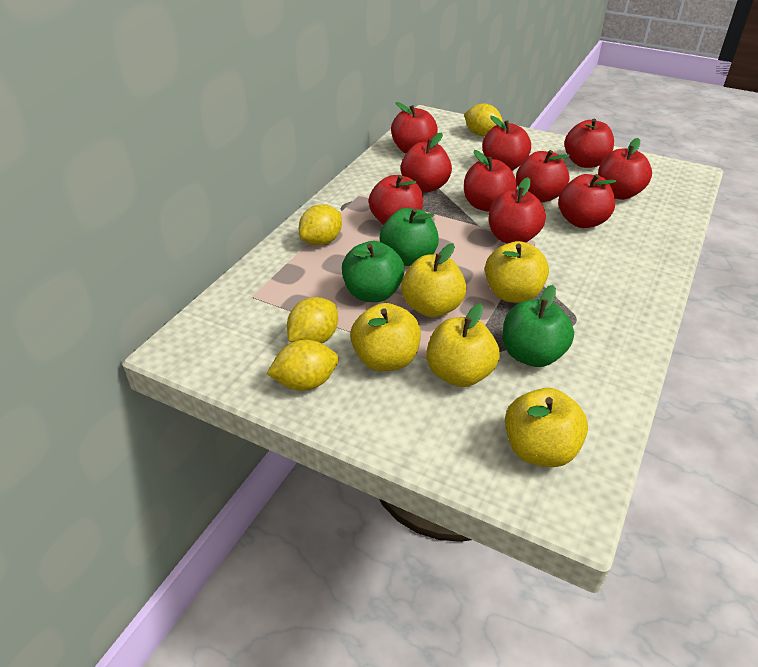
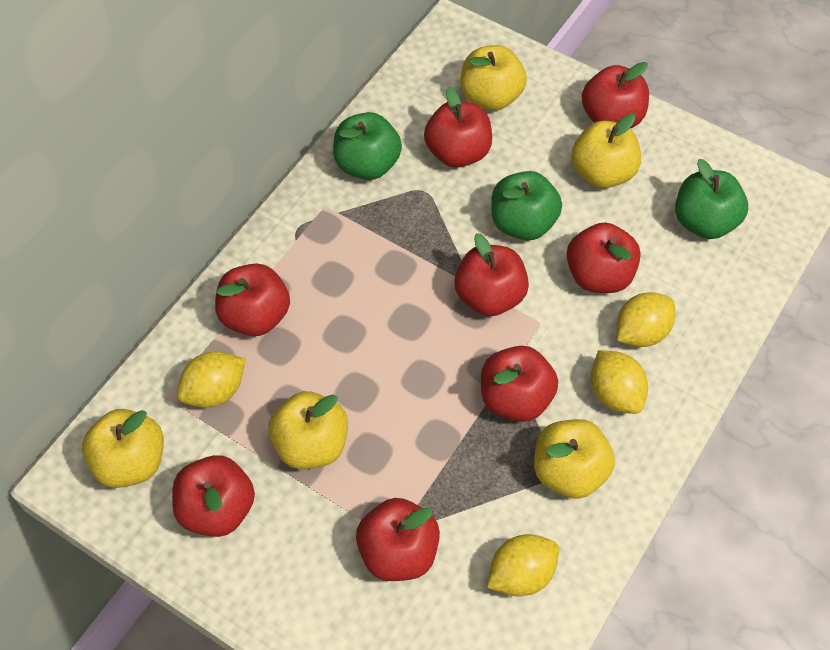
red apple: [369,175,423,225] [391,102,438,153] [401,133,452,193] [464,150,517,212] [482,116,531,171] [489,177,546,244] [516,150,570,203] [558,174,616,228] [564,119,614,168] [598,138,652,200] = 10 -> [172,455,255,537] [215,264,290,336] [356,498,440,581] [424,87,492,168] [454,233,529,316] [481,346,558,422] [567,222,641,293] [582,62,649,128] = 8

